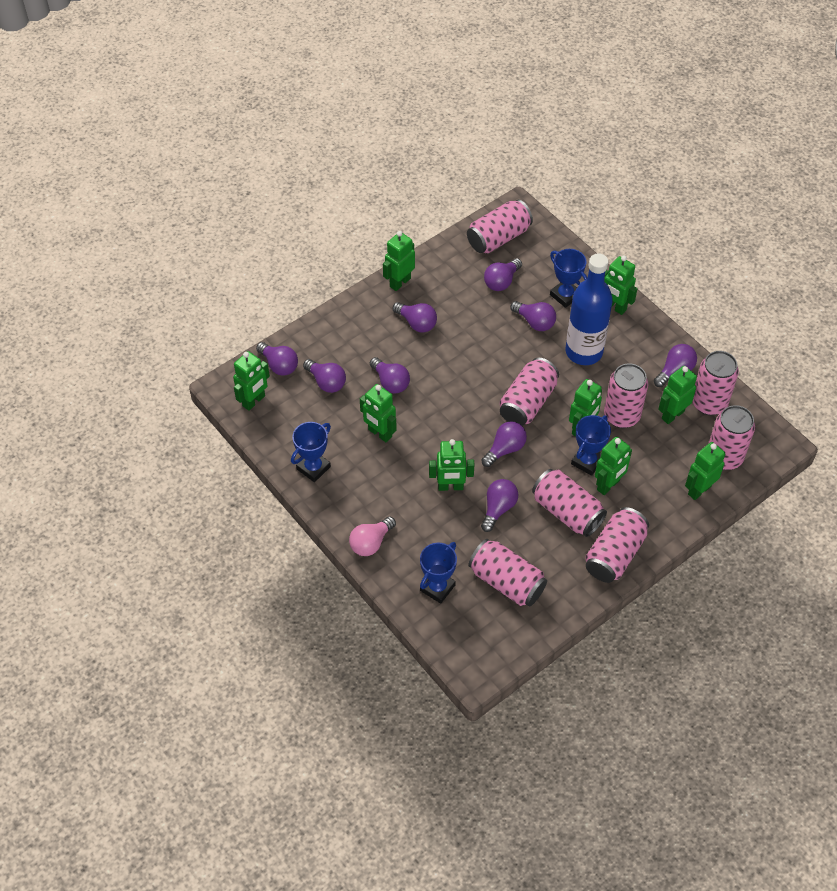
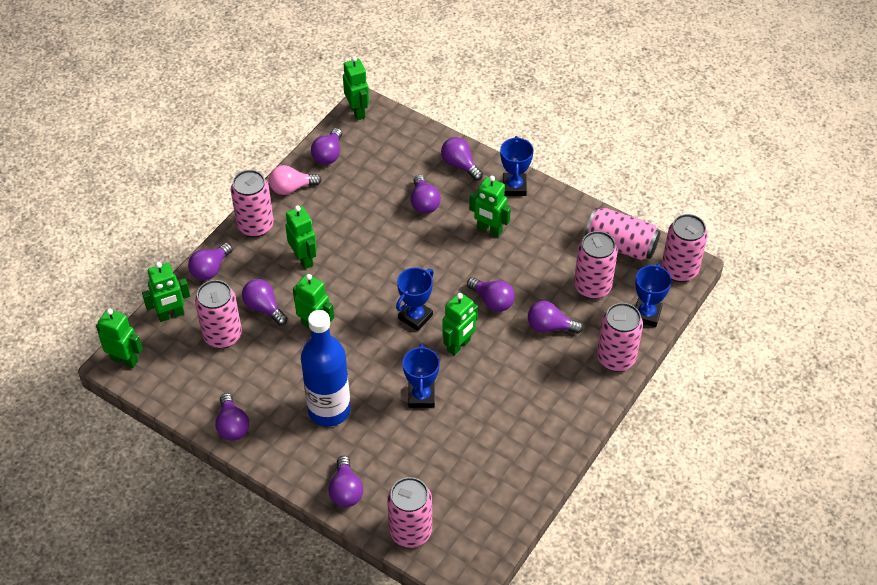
green robot: [233,351,270,411] [360,384,397,442] [383,231,415,291] [429,439,474,491] [569,379,602,436] [595,436,632,495] [604,255,638,315] [658,366,697,424] [685,442,725,500] = 9 -> [96,309,143,368] [142,262,190,322] [285,206,317,269] [293,274,334,328] [343,56,369,120] [442,292,478,356] [469,176,511,237] = 7
pink can: [467,200,533,254] [468,539,547,607] [500,358,559,426] [532,469,607,537] [585,507,649,583] [604,364,648,428] [693,351,739,415] [709,405,755,470] = 8 -> [195,280,242,349] [231,170,274,237] [387,477,432,548] [574,231,618,299] [585,208,660,261] [597,303,643,372] [662,214,708,282] = 7

